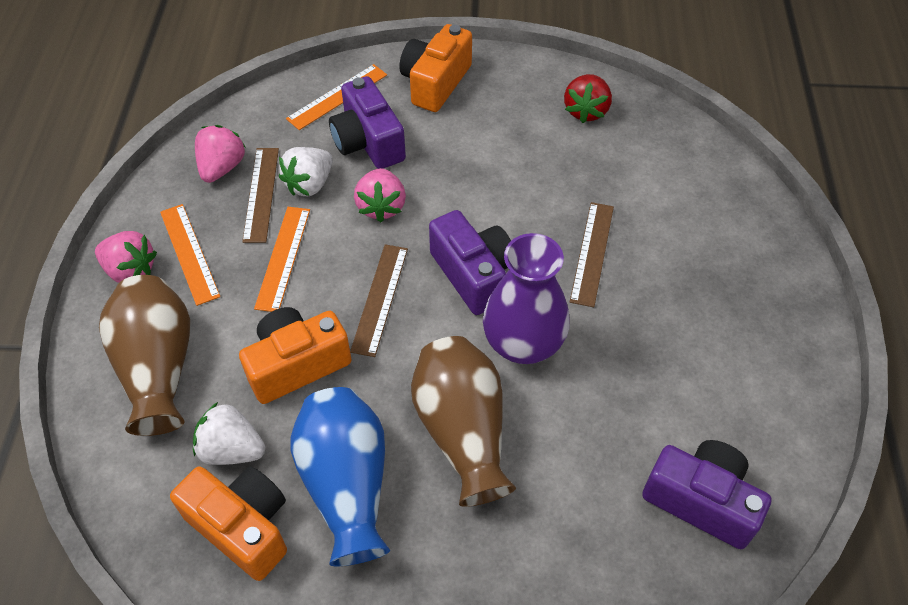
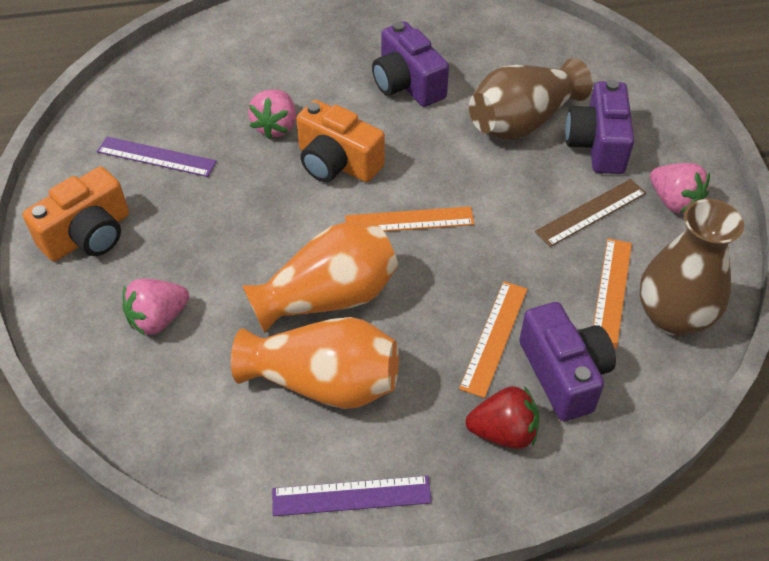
blue vase: [290,387,390,566] = 1 -> none = 0
brown ruler: [242,148,279,243] [350,244,408,357] [570,202,614,307] = 3 -> [535,179,646,247] = 1
orange camera: [170,466,287,581] [239,307,352,404] [399,24,472,112] = 3 -> [23,167,129,261] [296,100,385,182] = 2
orange vase: none = 0 -> [231,317,399,409] [242,223,398,333] = 2
purple ruler: none = 0 -> [97,137,217,177] [272,476,432,516] = 2
purple vase: [483,233,570,364] = 1 -> none = 0
white strawberry: [193,402,265,465] [279,147,333,196] = 2 -> none = 0

